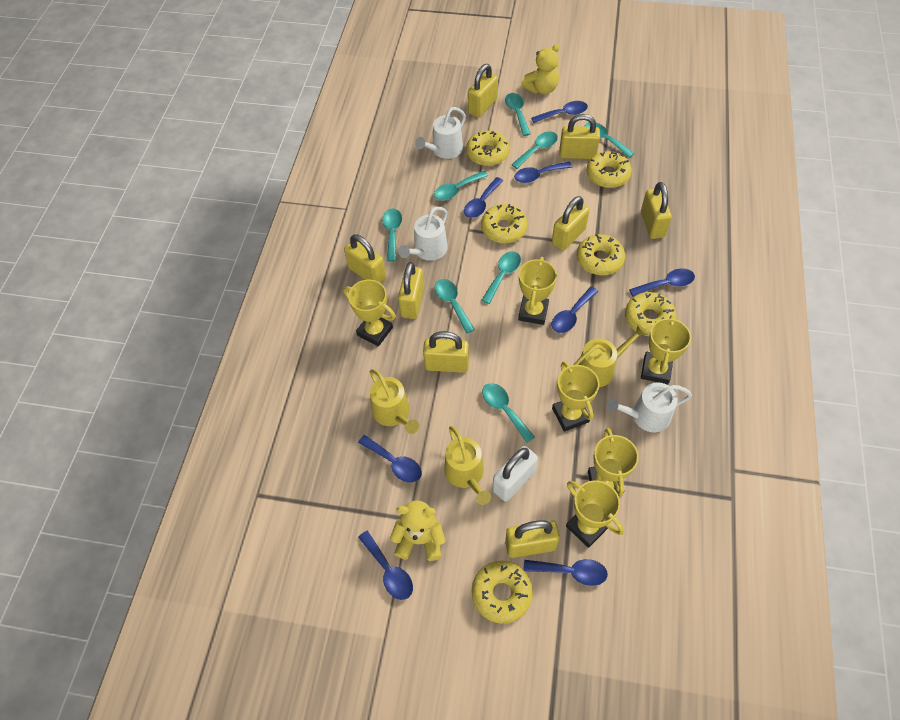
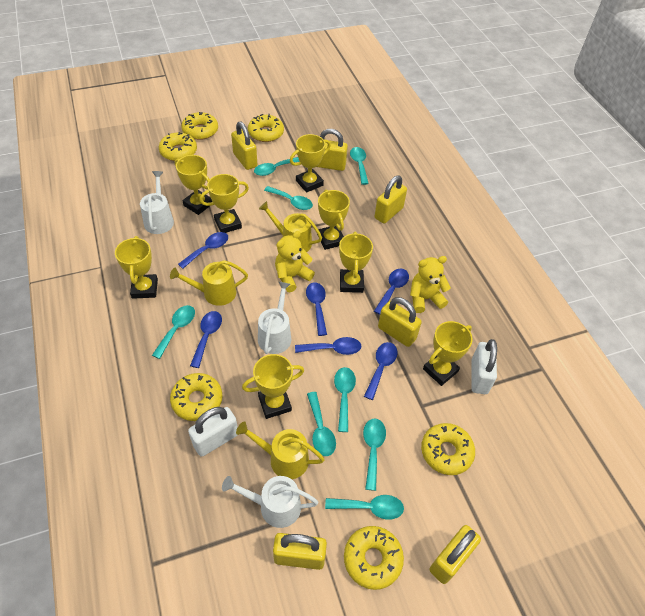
blue spoon: [358,435,422,483] [358,531,413,600] [464,177,503,218] [514,162,572,183] [523,559,608,586] [531,101,588,123] [552,287,598,333] [629,268,695,297] = 8 -> [178,232,228,269] [190,311,222,368] [295,337,361,355] [306,282,327,336] [364,342,397,400] [374,269,409,315] = 6
white padlock: [493,446,538,502] = 1 -> [188,407,238,457] [471,339,497,394] = 2
yellow padlock: [344,234,386,283] [398,262,424,319] [423,331,469,373] [468,64,498,117] [505,520,560,558] [552,196,590,251] [560,114,600,159] [641,182,672,239] = 8 -> [231,122,257,170] [273,533,327,570] [317,129,348,171] [375,175,407,224] [378,297,422,347] [429,525,481,584] = 6
yellow trophy: [343,280,396,346] [518,257,557,325] [552,361,599,432] [566,480,624,548] [588,428,639,496] [641,315,691,385] = 6 -> [115,236,158,299] [175,155,213,215] [199,174,249,233] [242,354,304,419] [290,134,331,193] [317,189,350,250] [339,232,373,293] [423,321,473,386] = 8

